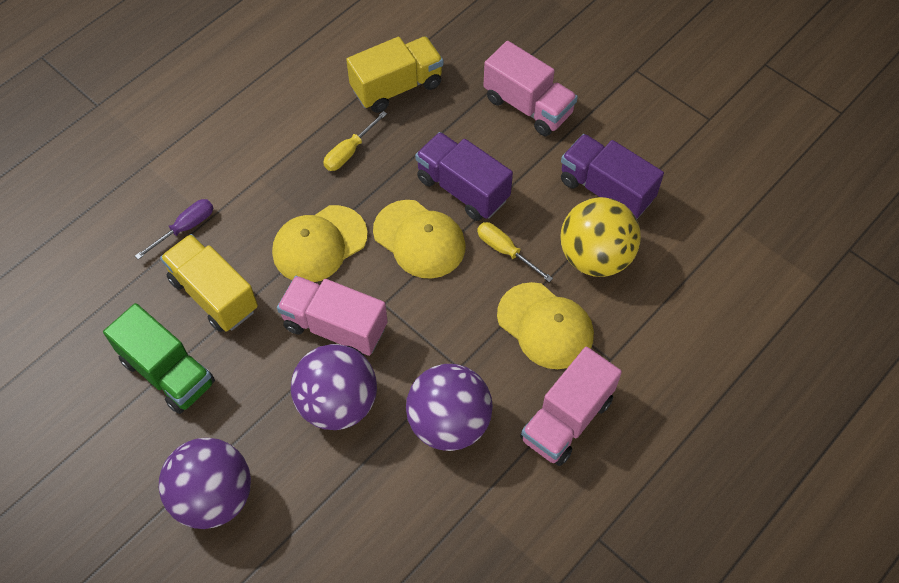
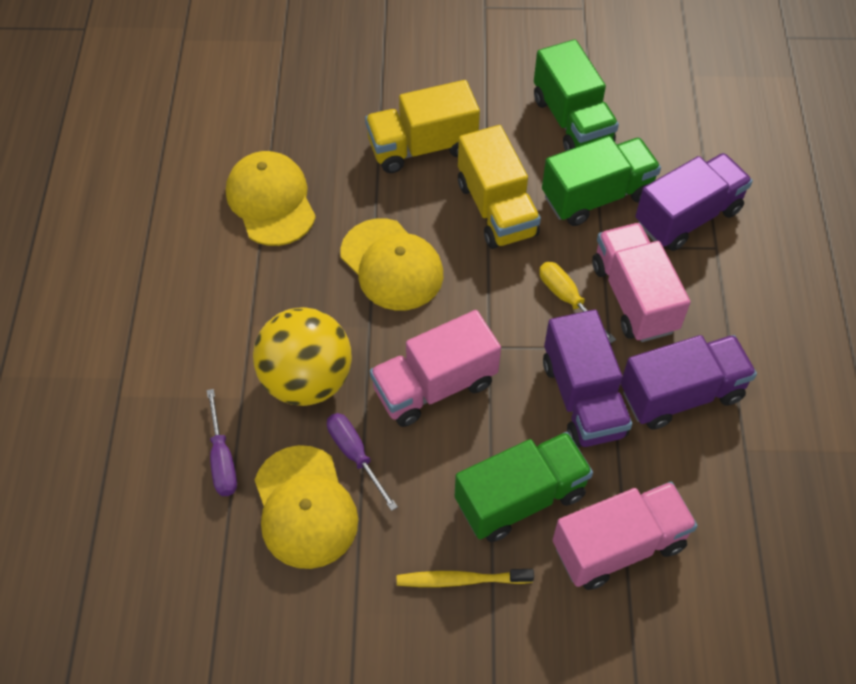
green truck: [103,303,215,414] = 1 -> [455,432,593,542] [534,39,619,151] [542,136,661,226] = 3
purple ball: [159,438,251,529] [291,344,377,430] [406,364,493,451] = 3 -> none = 0
purple screwdriver: [135,199,213,260] = 1 -> [207,389,237,496] [327,413,398,511] = 2
purple truck: [415,132,513,221] [561,134,664,219] = 2 -> [543,310,632,448] [621,335,757,430] [635,153,753,251] = 3
yellow screwdriver: [323,111,387,171] [477,222,553,282] = 2 -> [539,262,616,343] = 1
yellow toothbrush: none = 0 -> [397,569,534,587] = 1

